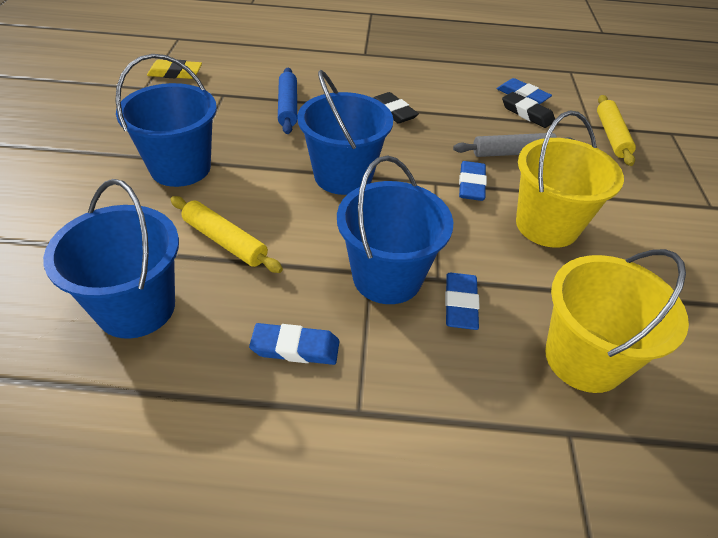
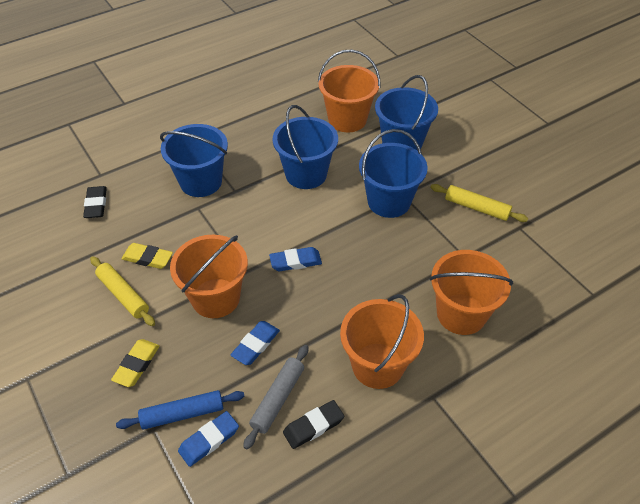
blue eraser: [249,323,339,365] [445,273,480,330] [459,161,487,201] [497,78,552,104] = 4 -> [178,411,239,467] [231,321,280,365] [269,247,322,271] = 3
orange bucket: none = 0 -> [170,235,248,318] [318,50,380,132] [340,294,424,389] [430,250,513,335] = 4
yellow bucket: [516,111,624,248] [545,249,689,393] = 2 -> none = 0
yellow eraser: [147,60,202,79] = 1 -> [111,339,160,387] [122,243,173,269] = 2

